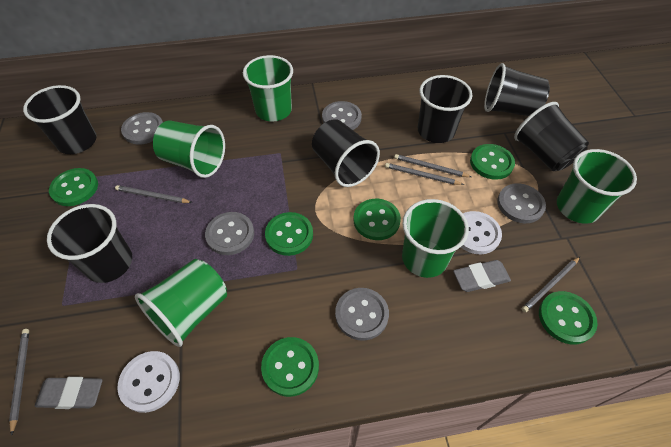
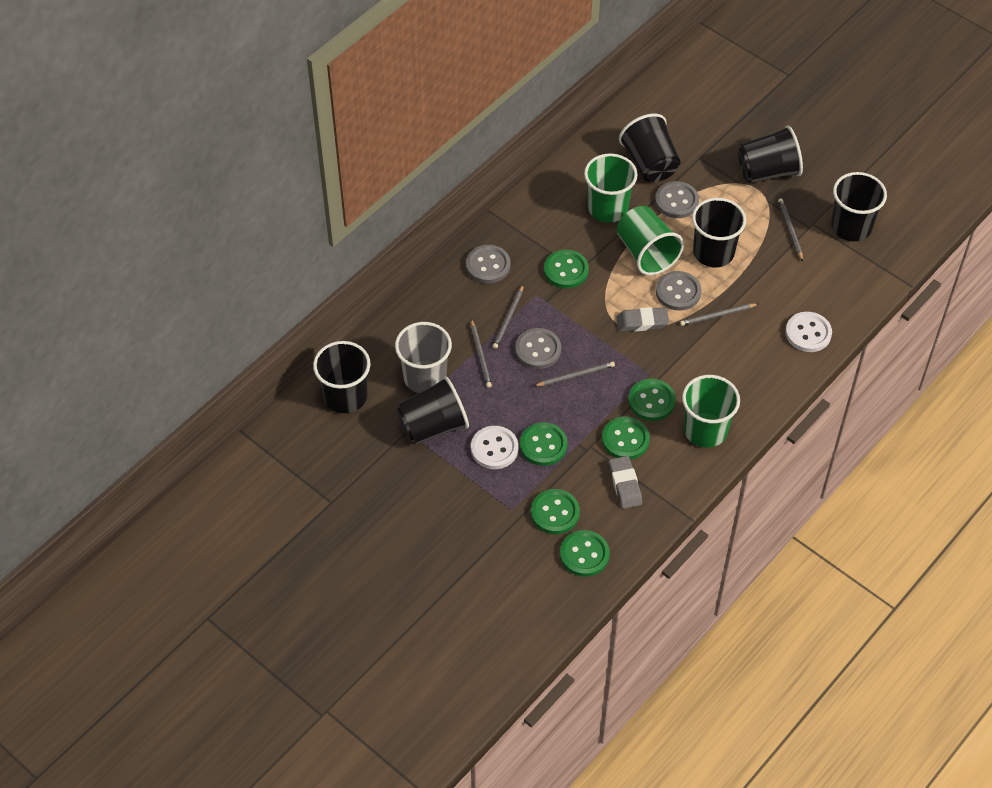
green cup: [135,259,227,347] [153,121,225,178] [243,55,293,121] [402,199,469,278] [557,149,637,224] = 5 -> [584,153,638,223] [617,206,684,275] [682,375,740,448] = 3
grey button: [121,112,163,145] [205,212,254,255] [322,101,362,130] [335,288,389,341] [497,183,546,223] = 5 -> [466,245,511,283] [515,328,561,369] [655,181,699,218] [656,271,701,311] = 4
grey cup: none = 0 -> [395,322,452,393] = 1

